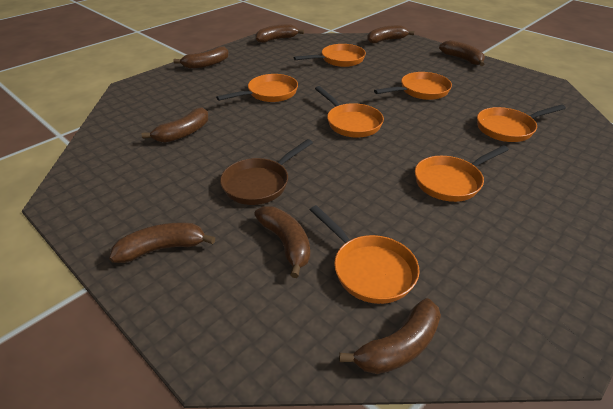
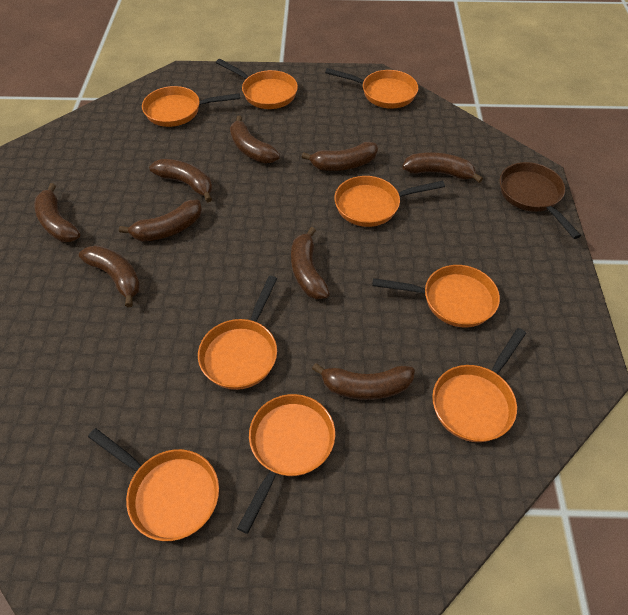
brown banana: [109,222,215,263] [142,108,208,143] [174,47,229,69] [254,206,310,278] [255,24,304,43] [339,298,441,374] [367,25,414,43] [439,40,485,66] = 8 -> [34,183,80,242] [79,245,140,307] [119,200,202,242] [149,159,212,202] [230,116,280,163] [291,227,330,299] [302,141,378,171] [312,363,415,400] [402,152,483,183] = 9
orange pan: [216,74,298,102] [293,44,366,67] [310,205,419,304] [315,86,384,138] [374,72,452,100] [415,145,509,202] [477,105,566,142] = 7 -> [88,428,219,541] [142,86,240,127] [198,276,277,390] [216,59,298,109] [237,394,335,534] [325,68,418,109] [334,176,445,227] [372,265,500,328] [432,328,526,442] = 9

